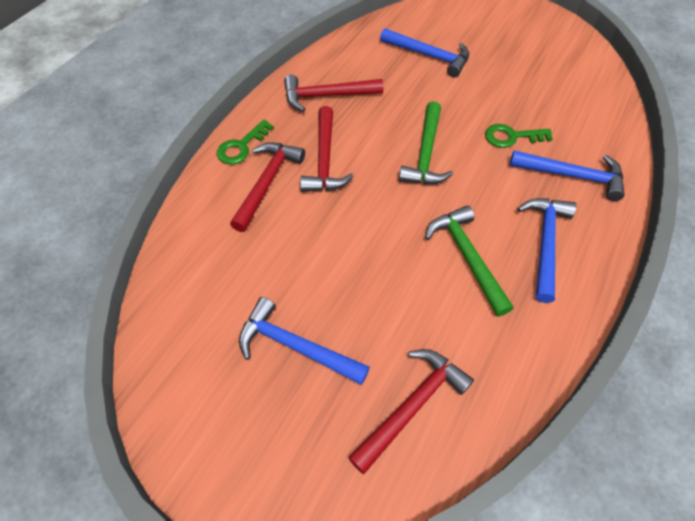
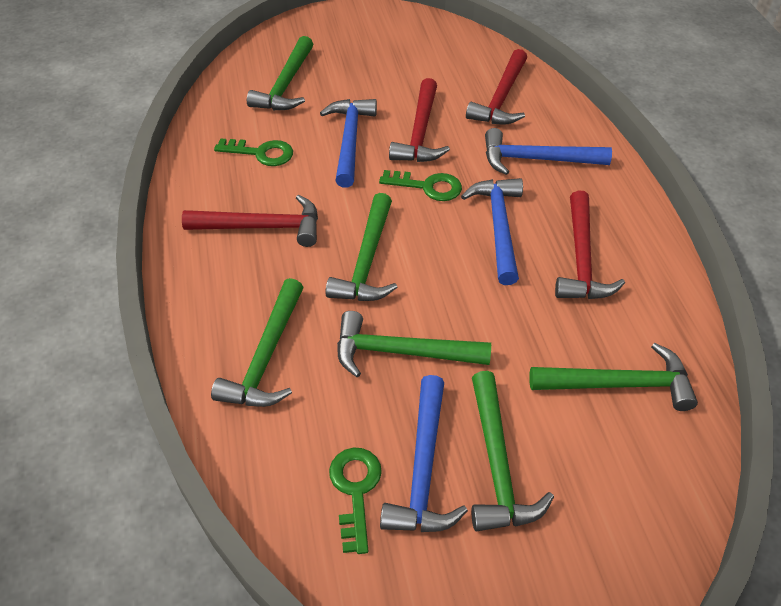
green hammer: [399,101,453,184] [425,205,514,316] = 2 -> [211,278,304,407] [247,36,313,110] [326,193,398,301] [337,311,491,377] [471,371,554,531] [529,343,698,411] = 6
green key: [217,120,274,165] [485,124,553,148] = 2 -> [214,138,293,166] [329,448,382,554] [379,170,462,201] = 3

